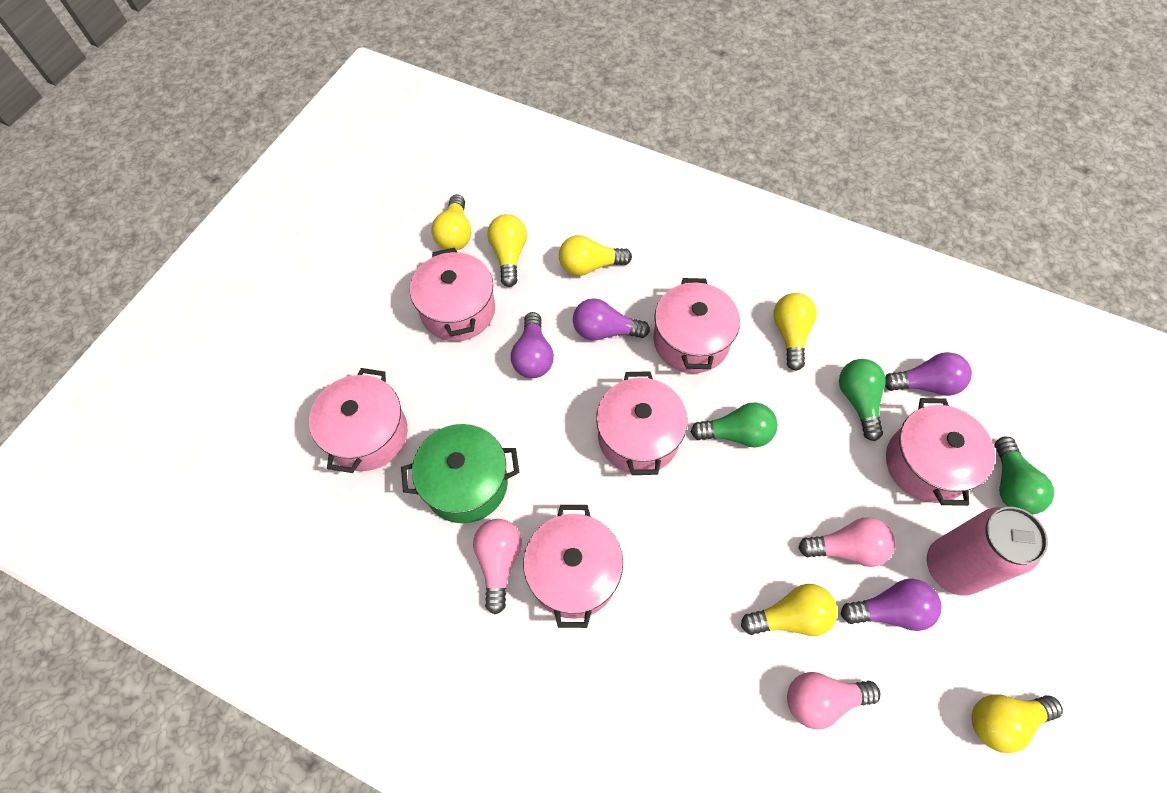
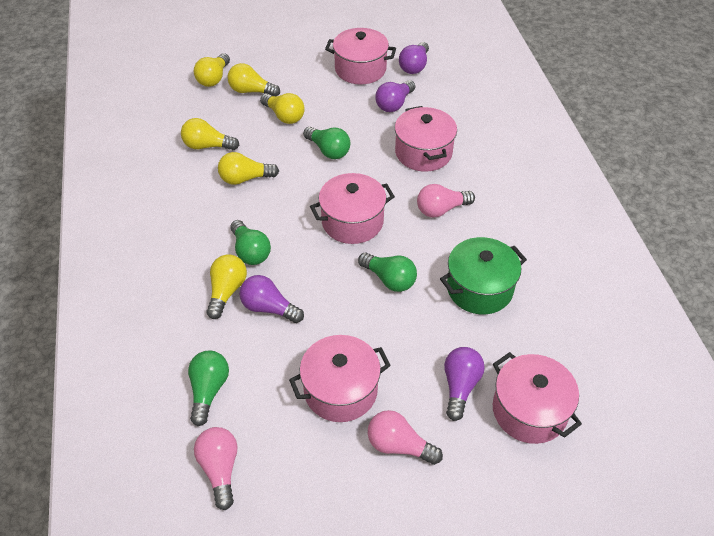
green light bulb: [691,402,777,448] [839,359,886,441] [995,436,1054,515] = 3 -> [188,350,229,426] [230,220,271,265] [303,127,350,159] [358,253,417,292] = 4
pink can: [927,507,1048,596] = 1 -> none = 0
pink pot: [309,368,408,473] [410,248,495,341] [523,505,623,628] [596,371,688,475] [653,278,740,373] [886,398,995,506] = 6 -> [289,335,391,422] [310,173,395,244] [325,28,396,85] [395,106,457,172] [493,352,582,444] = 5

